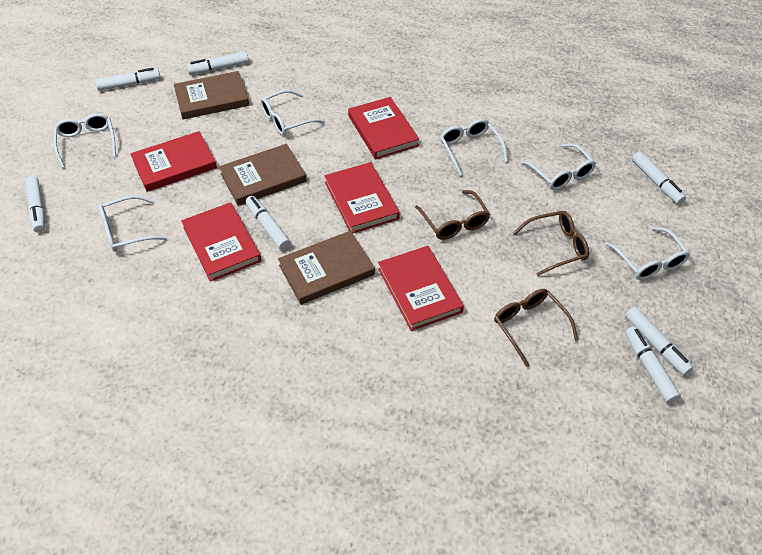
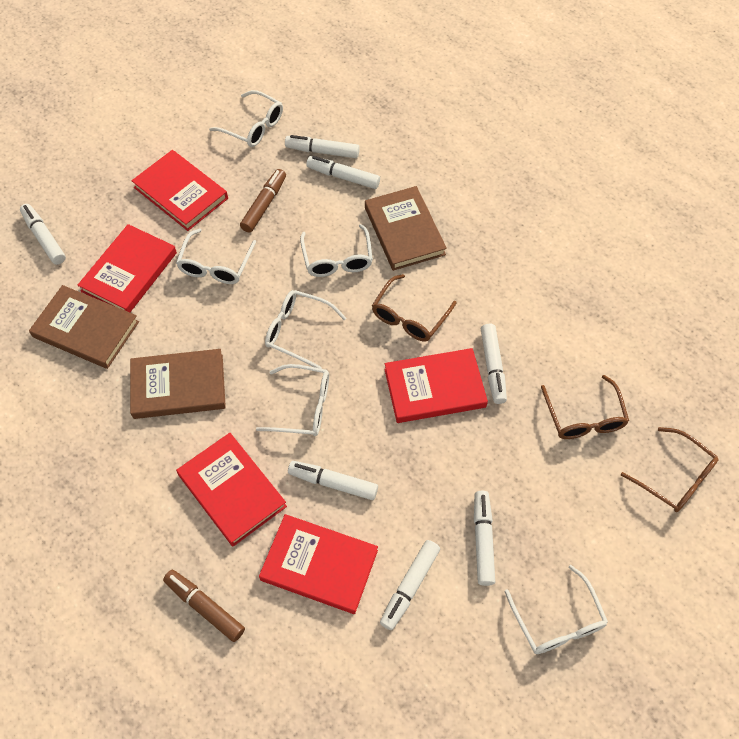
brown marker: none = 0 -> [163,570,245,642] [240,169,286,233] = 2

